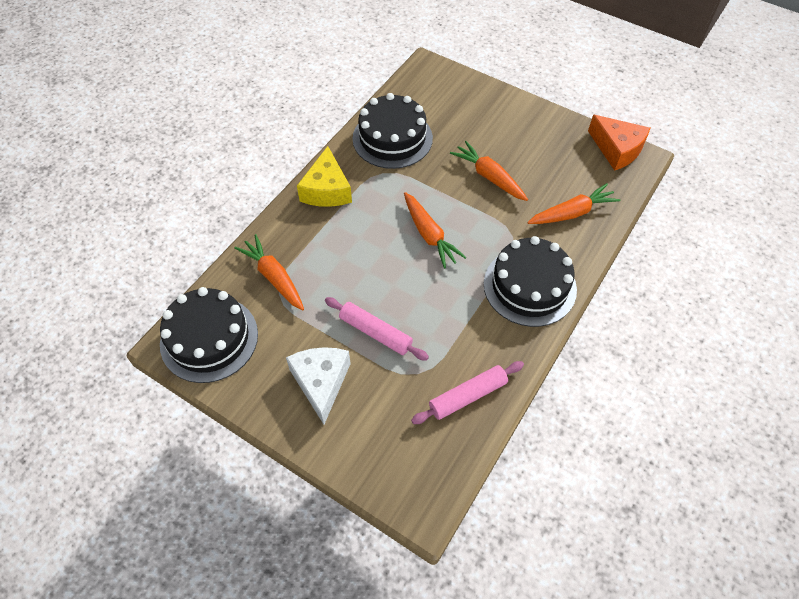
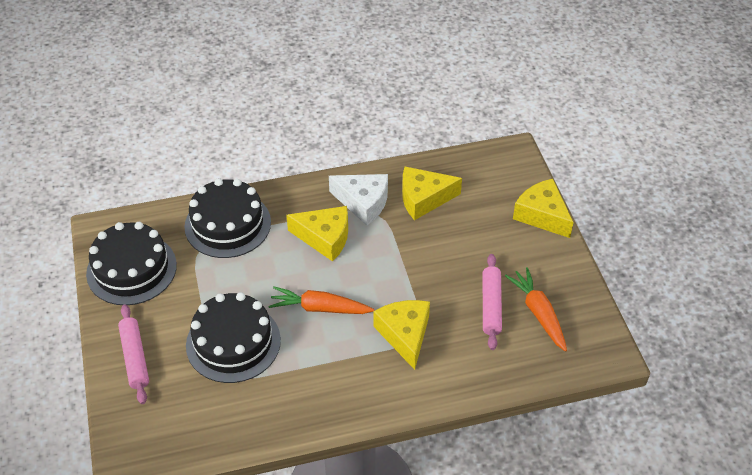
orange carrot: [234,234,304,311] [404,192,467,269] [450,141,528,201] [527,183,620,224] = 4 -> [268,287,374,314] [505,267,567,352] = 2
orange cheese: [588,115,650,171] = 1 -> none = 0
yellow cheese: [297,146,352,207] = 1 -> [286,206,348,262] [373,300,430,370] [402,167,462,220] [513,179,574,238] = 4

